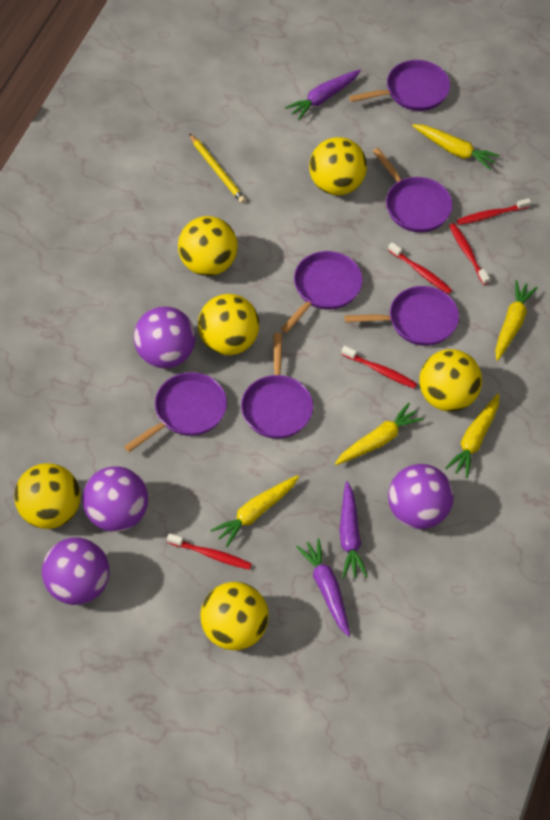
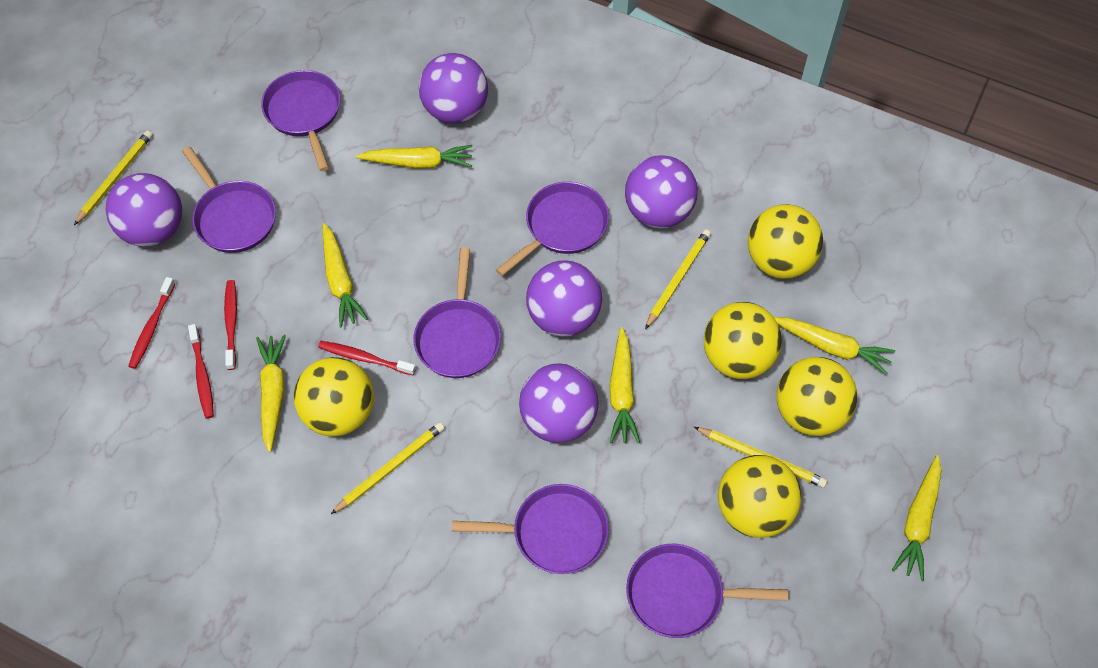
purple ball: [42,537,109,605] [82,466,148,532] [134,306,196,368] [388,464,454,529] = 4 -> [105,173,182,247] [419,53,488,124] [519,363,599,443] [526,260,602,336] [625,155,698,228] = 5
purple carrot: [285,69,361,120] [296,538,350,637] [339,481,368,579] = 3 -> none = 0
red toothbrush: [167,533,252,570] [342,346,417,389] [388,242,452,294] [449,223,490,285] [457,198,531,225] = 5 -> [128,277,176,369] [188,324,214,419] [224,280,237,370] [318,341,416,375] = 4
yellow ball: [14,463,81,529] [178,216,238,276] [198,294,259,355] [200,582,268,650] [309,137,367,195] [419,349,482,412] = 6 -> [294,357,374,437] [704,302,782,379] [718,455,801,538] [748,204,823,279] [777,357,857,436] = 5
yellow carrot: [211,475,299,547] [335,403,424,465] [412,124,500,170] [445,394,499,478] [495,280,538,361] = 5 -> [256,335,286,452] [323,223,368,327] [356,145,473,169] [609,327,640,443] [774,317,895,375] [892,455,941,581] = 6
yellow pencil: [189,134,246,203] = 1 -> [74,130,153,225] [331,422,444,514] [645,229,711,329] [694,427,827,488] = 4

